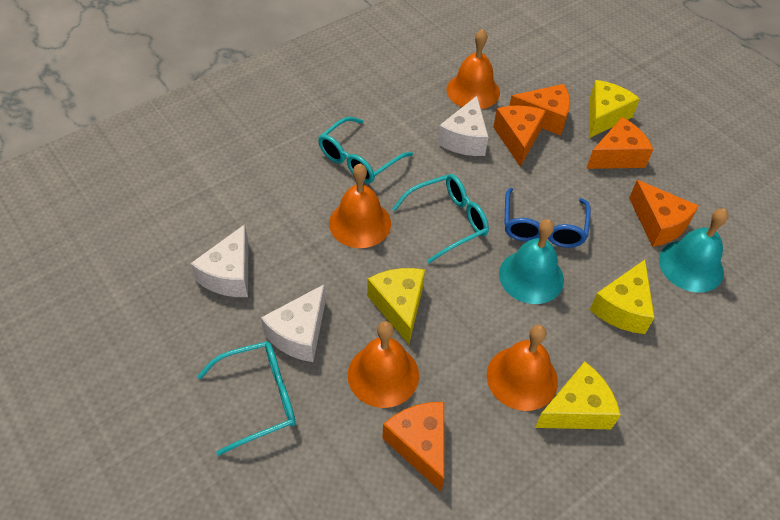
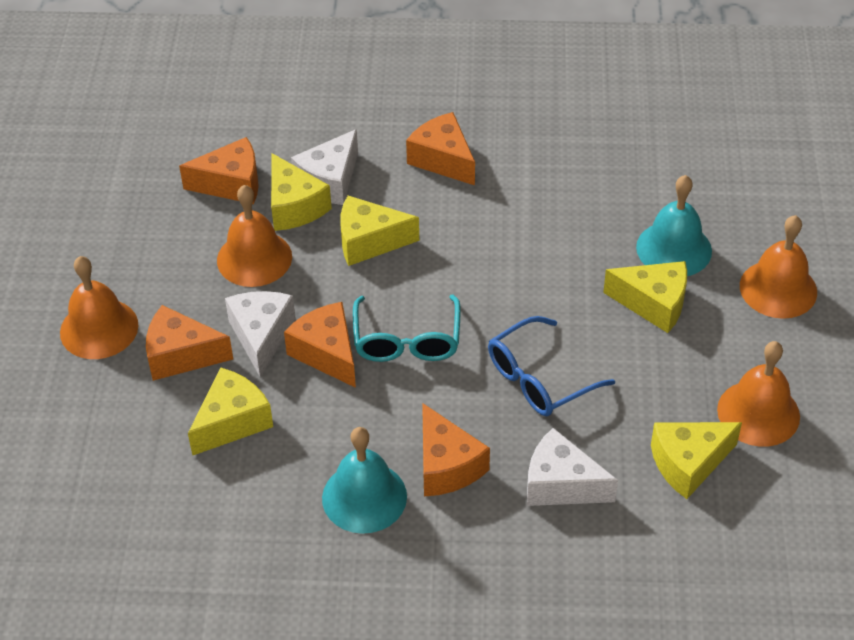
turquoise glasses: [197,341,296,456] [318,117,413,183] [392,174,489,264] = 3 -> [353,295,461,362] = 1
yellow cheese: [367,268,425,344] [535,361,621,429] [589,80,640,138] [590,260,655,334] = 4 -> [188,368,273,456] [271,153,332,231] [340,196,419,266] [603,261,687,333] [651,422,742,499] = 5

